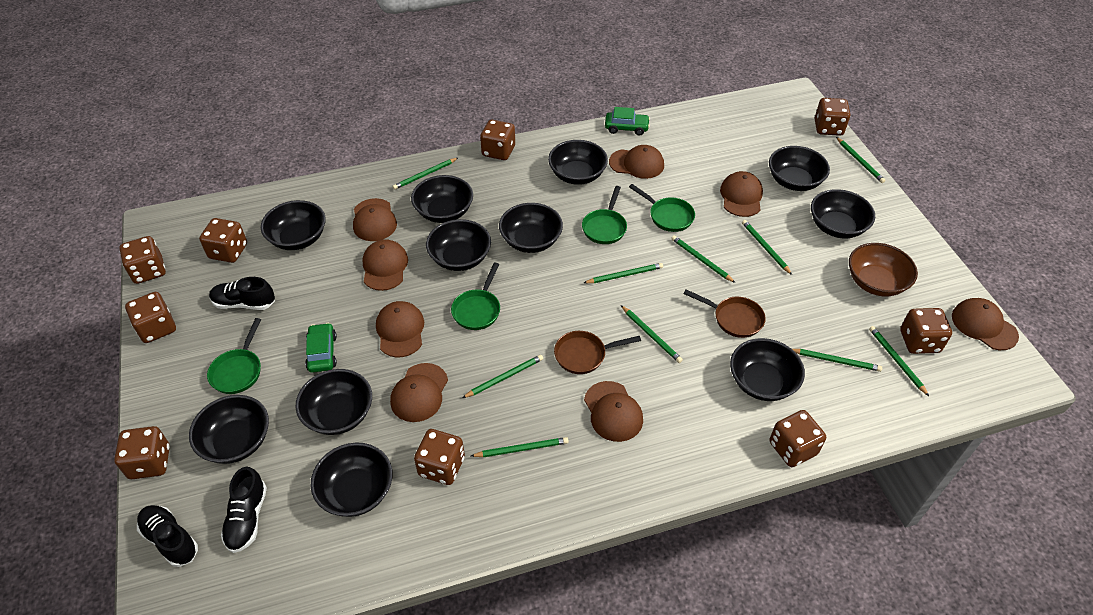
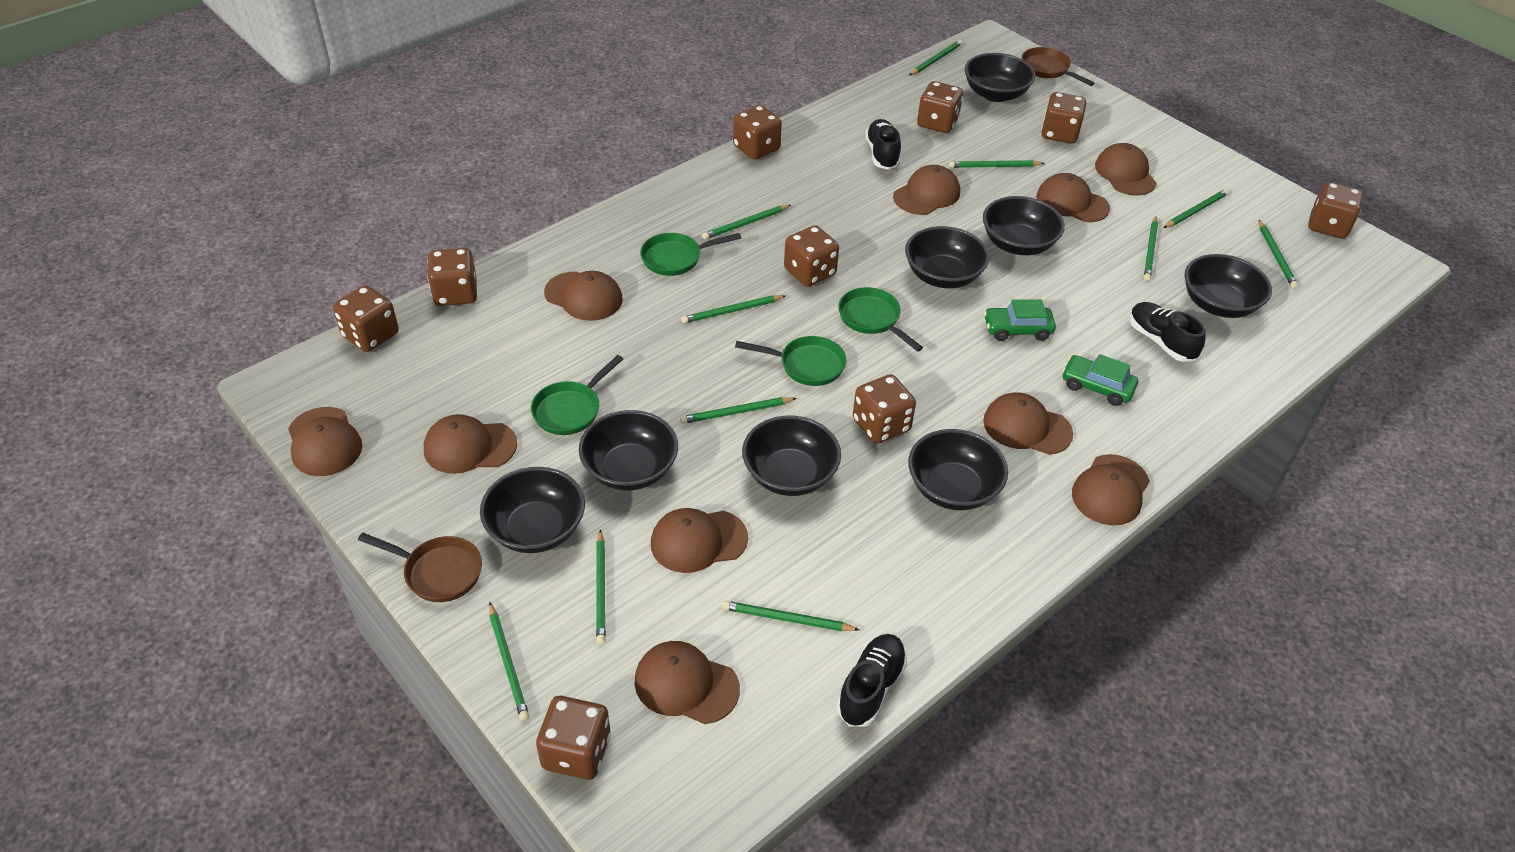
black bowl: [189,395,269,464] [261,200,326,250] [296,369,372,435] [311,443,393,517] [411,175,473,223] [426,219,491,271] [499,203,563,253] [548,140,608,185] [730,338,805,401] [769,146,830,191] [811,189,875,238] = 11 -> [480,467,585,553] [579,410,678,491] [742,416,841,496] [905,226,989,288] [908,429,1008,510] [965,53,1036,102] [983,196,1065,255] [1185,254,1272,318] = 8
brown bowl: [849,243,918,296] = 1 -> none = 0
brown cap: [353,198,397,241] [363,239,408,291] [376,301,424,357] [390,363,448,422] [584,381,643,442] [609,145,664,179] [720,171,763,217] [952,298,1019,350] = 8 -> [288,407,363,476] [424,414,517,474] [544,271,623,321] [635,641,740,724] [651,508,748,573] [893,165,960,215] [983,392,1073,455] [1037,173,1110,222] [1072,454,1150,525] [1095,143,1157,196] = 10
green pencil: [393,158,458,190] [462,355,543,398] [471,437,569,457] [584,263,663,283] [621,305,683,363] [671,235,735,283] [742,220,792,275] [792,349,882,372] [836,137,885,183] [869,326,929,396] = 10 -> [489,602,529,721] [596,529,606,644] [680,397,797,424] [681,295,785,323] [702,205,791,240] [722,601,860,631] [909,40,962,75] [949,160,1044,168] [1144,216,1158,281] [1163,189,1229,228] [1259,220,1298,289] = 11

